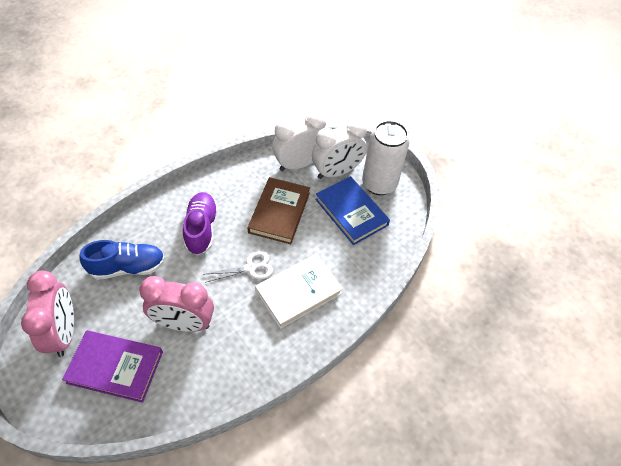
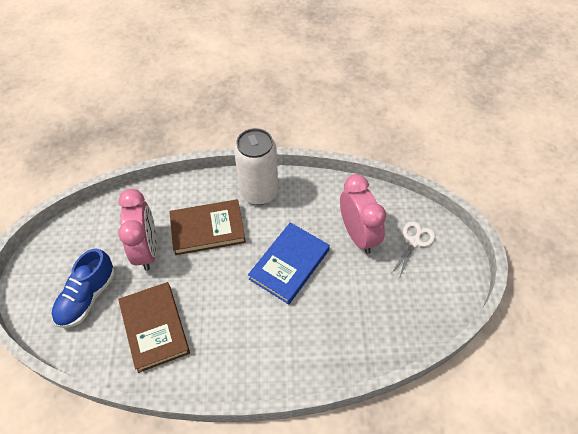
brown book: [248,177,310,244] = 1 -> [118,282,190,373] [169,199,246,255] = 2
purple book: [62,330,163,403] = 1 -> none = 0
purple shoe: [183,192,218,255] = 1 -> none = 0
white book: [255,254,343,329] = 1 -> none = 0
white clock: [272,110,326,171] [312,119,367,179] = 2 -> none = 0

